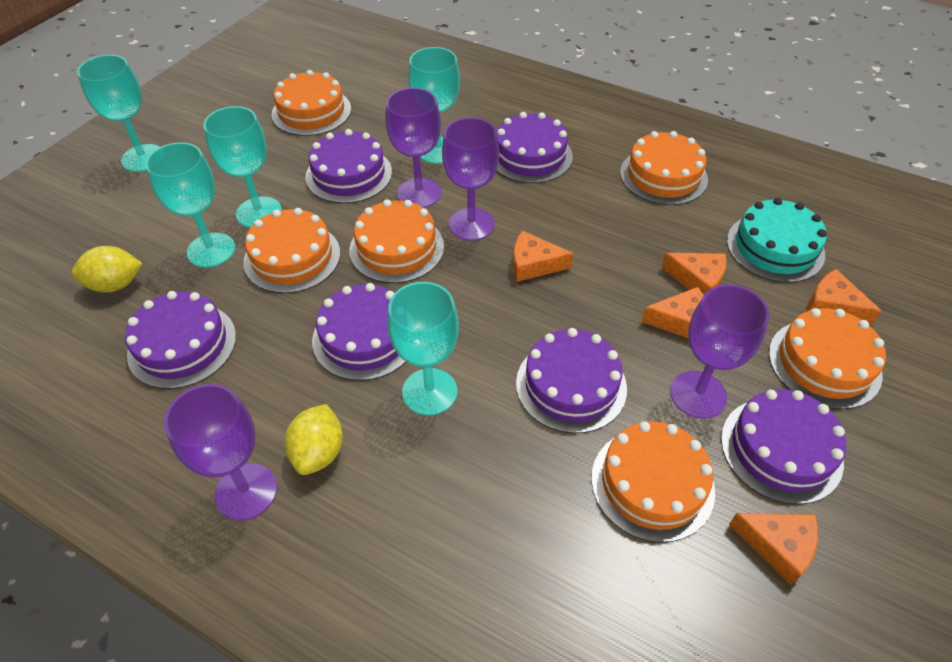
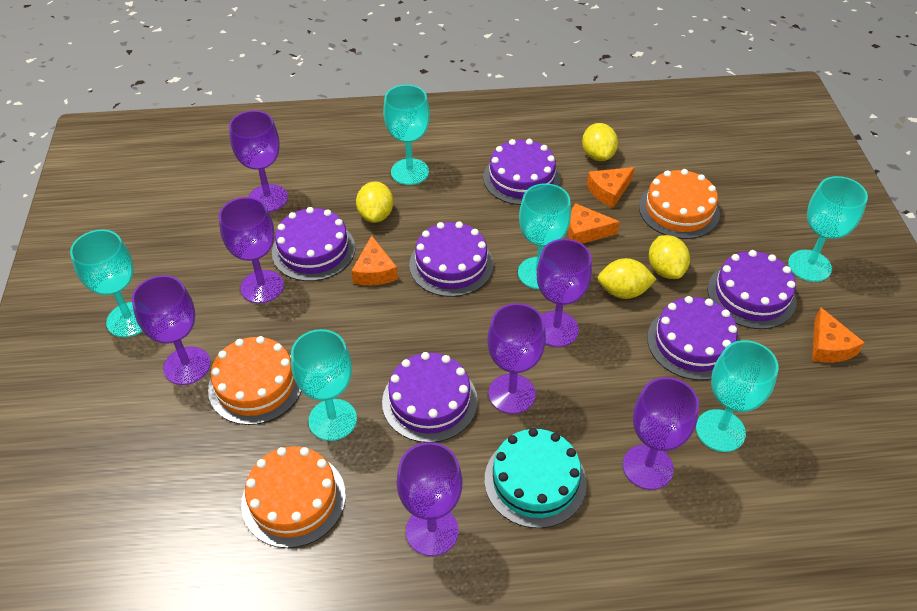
orange cake: [243,208,340,293] [272,70,351,136] [349,199,444,283] [591,421,715,543] [620,131,708,205] [769,308,886,409] = 6 -> [208,336,301,425] [241,446,346,548] [639,169,720,239] = 3
orange cheese: [513,231,573,282] [641,287,704,338] [661,253,727,294] [729,513,818,585] [807,269,882,326] = 5 -> [352,235,398,285] [568,203,620,244] [587,167,635,208] [812,307,865,363] = 4
purple goblet: [164,384,277,521] [385,88,441,208] [442,117,499,241] [670,284,770,419] = 4 -> [132,275,211,385] [219,197,284,303] [229,110,288,212] [396,442,462,556] [487,303,546,414] [537,239,592,347] [623,377,699,490] = 7
turquoise goblet: [77,55,160,172] [145,142,235,267] [203,106,282,228] [388,282,459,415] [408,47,460,164] = 5 -> [70,229,142,337] [291,329,357,441] [383,85,430,185] [518,183,571,289] [696,340,778,452] [788,176,868,282] = 6
yellow lemon: [72,246,143,293] [285,404,343,475] = 2 -> [356,181,394,223] [582,123,618,161] [598,258,657,299] [649,235,690,279] = 4

